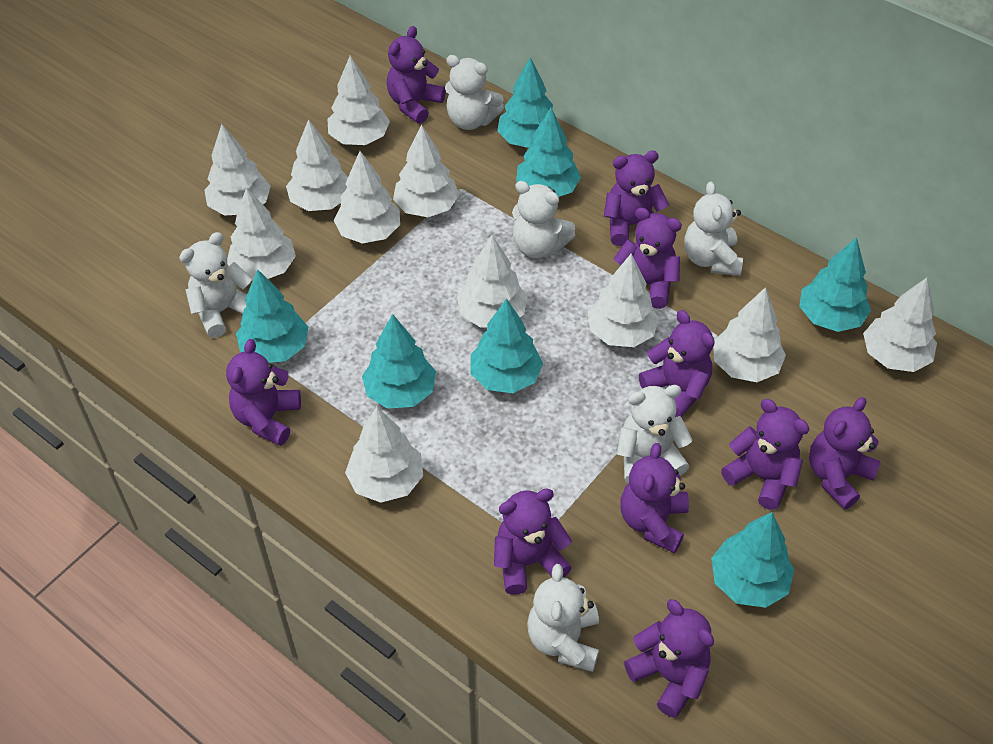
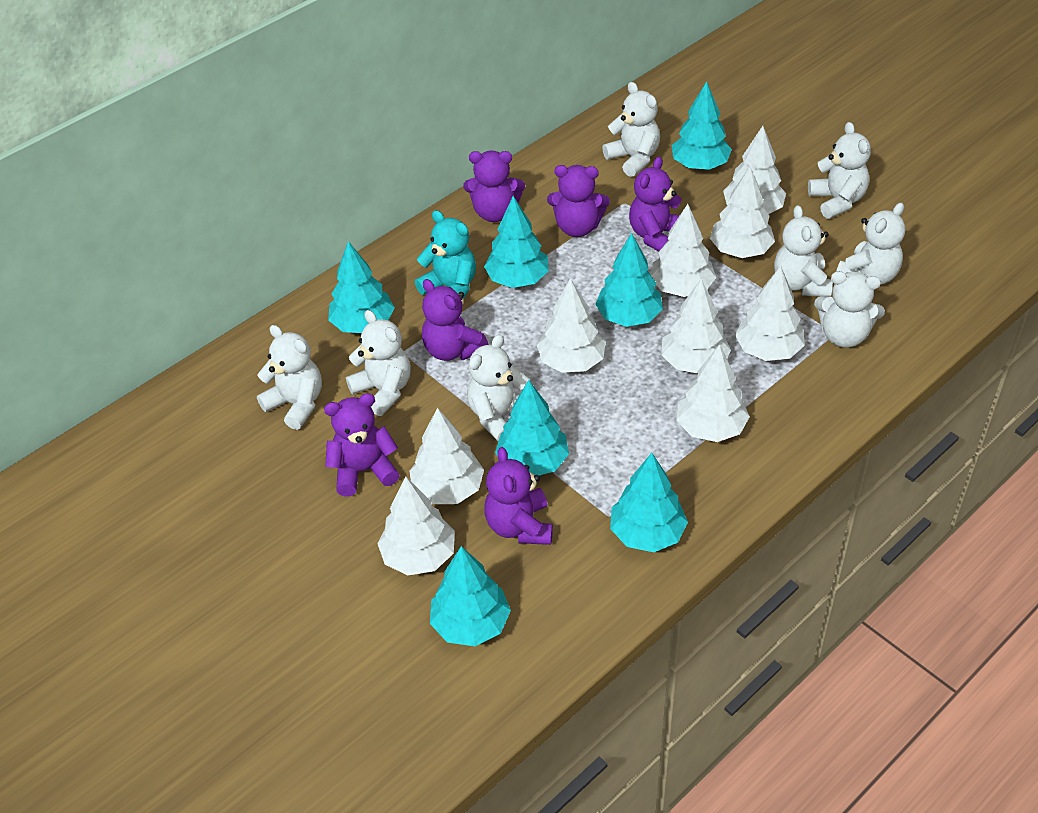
purple teddy bear: [226,339,301,446] [387,26,446,124] [494,489,572,595] [604,151,669,246] [613,208,682,309] [620,443,689,553] [624,599,714,718] [639,310,715,417] [721,399,810,510] [809,397,881,509] = 10 -> [324,393,400,497] [422,279,488,361] [463,150,525,222] [484,447,553,545] [547,165,610,237] [629,157,682,252] = 6
turquoise teddy bear: none = 0 -> [415,210,476,299] = 1
white teddy bear: [179,232,253,338] [445,55,504,130] [512,181,575,258] [527,564,599,672] [617,385,693,484] [684,182,743,276] = 6 -> [257,325,322,430] [346,310,411,416] [467,334,529,441] [602,82,660,177] [774,205,833,297] [808,122,871,219] [814,271,885,348] [837,203,905,285] = 8
white tree: [204,124,271,216] [227,188,296,280] [286,119,348,211] [327,55,390,145] [333,151,400,244] [345,407,423,503] [393,125,459,217] [457,235,528,328] [588,254,659,347] [713,287,786,382] [863,278,937,372] = 11 -> [377,477,455,576] [410,408,484,504] [537,278,606,373] [650,204,716,297] [661,278,731,373] [676,344,750,442] [710,166,775,258] [723,126,786,214] [735,266,805,361] = 9

